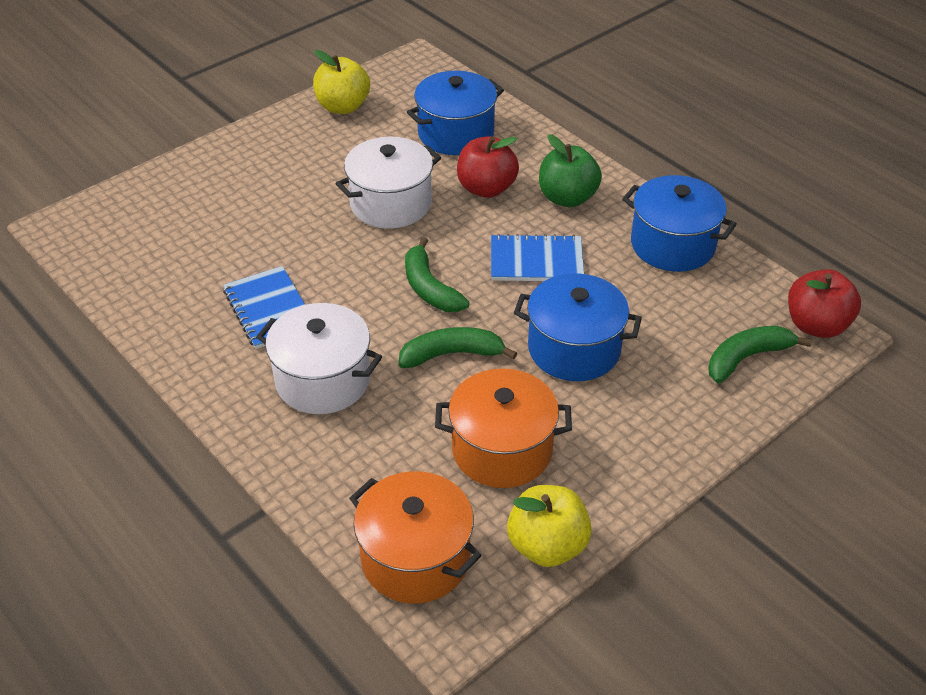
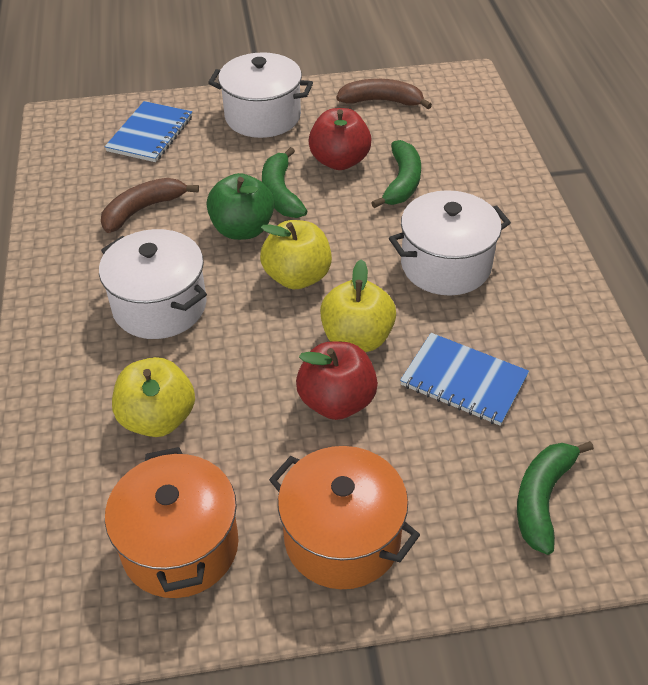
blue pot: [407,71,504,155] [514,273,642,381] [622,175,737,272] = 3 -> none = 0
brown banana: none = 0 -> [101,178,199,233] [336,79,432,109] = 2
white pot: [256,303,382,414] [335,137,441,229] = 2 -> [99,229,207,339] [208,52,313,138] [389,190,511,295] = 3
yellow apple: [313,50,370,114] [507,485,592,567] = 2 -> [112,357,195,437] [260,220,332,289] [320,259,396,352] = 3

